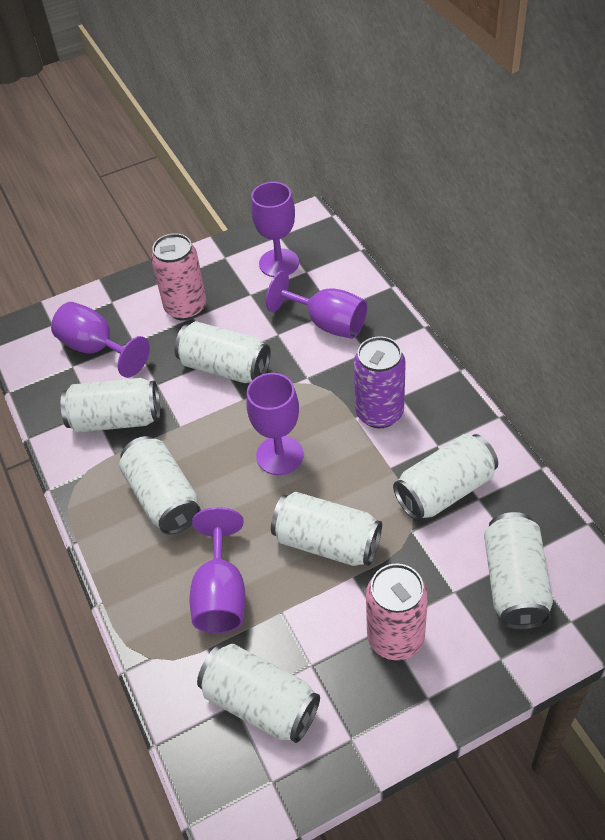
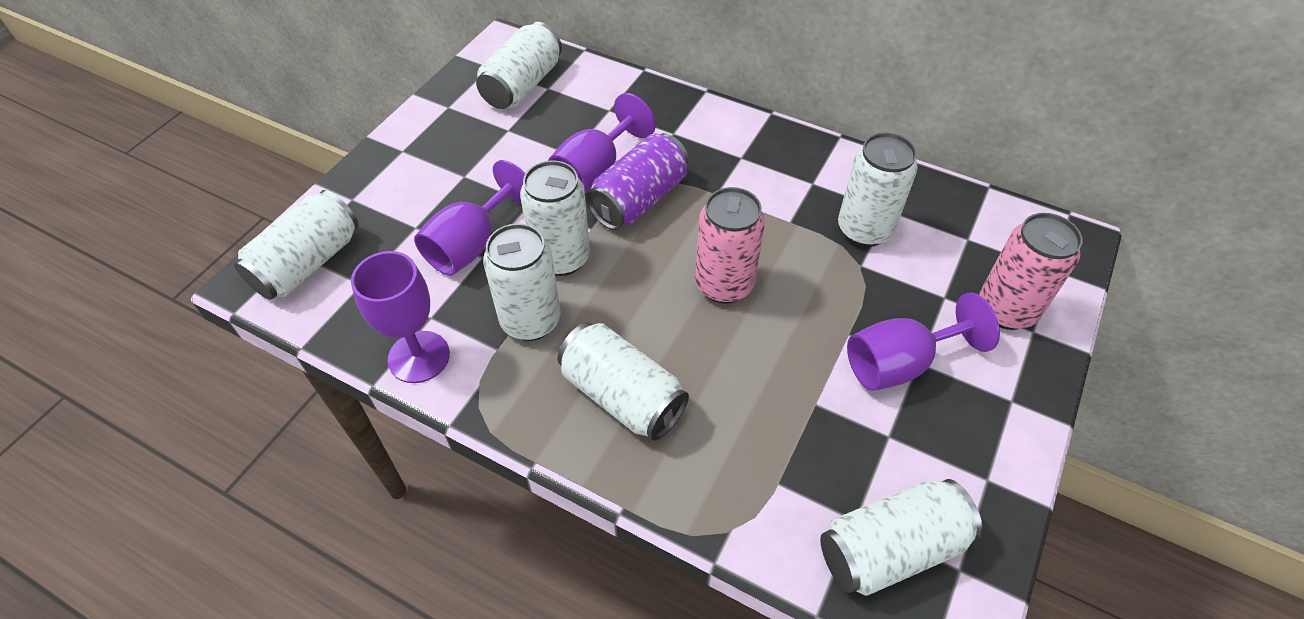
purple goblet: [51,302,150,378] [190,507,246,633] [247,373,304,475] [251,182,299,277] [266,271,367,339] = 5 -> [351,251,450,383] [414,160,525,276] [548,93,656,194] [847,293,1000,391] = 4

